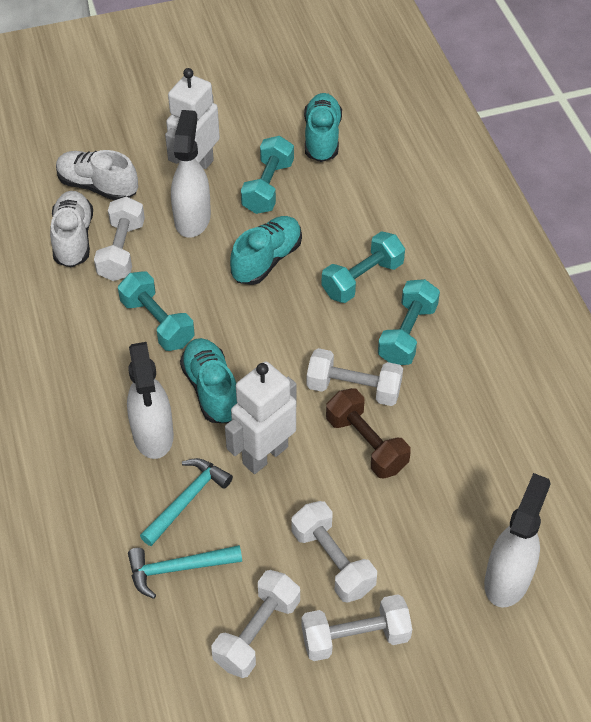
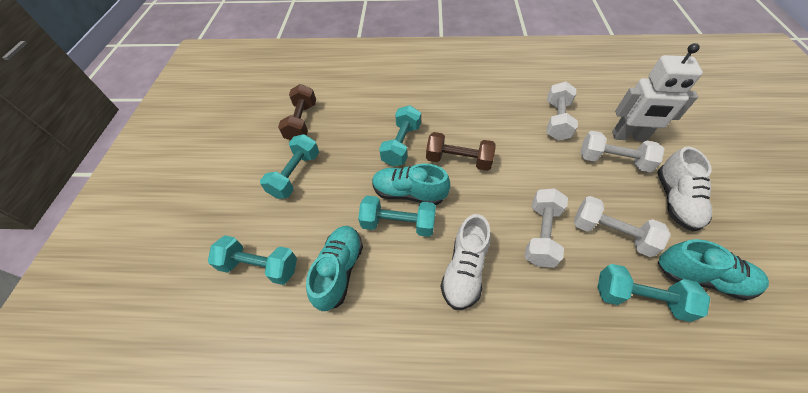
brown dumbbell: [326,388,411,479] = 1 -> [278,84,316,140] [426,132,496,171] = 2
turquoise dumbbell: [118,271,195,351] [241,136,294,214] [321,231,405,303] [378,279,440,365] = 4 -> [208,235,297,285] [260,134,319,199] [358,196,436,237] [379,105,421,166] [597,264,710,322] = 5
turquoise hammer: [128,545,242,599] [140,458,233,546] = 2 -> none = 0
white dumbbell: [94,196,145,281] [212,570,300,678] [292,501,377,603] [301,594,412,661] [306,348,403,406] = 5 -> [525,188,568,268] [547,82,578,140] [574,196,671,257] [580,131,665,172] = 4
white robot: [165,68,220,169] [225,361,297,474] = 2 -> [612,43,703,142] = 1
white spray bottle: [127,342,174,459] [171,110,211,238] [484,473,551,607] = 3 -> none = 0

